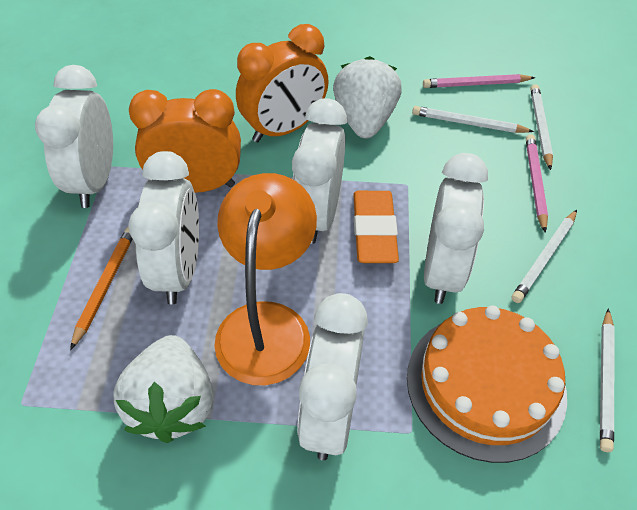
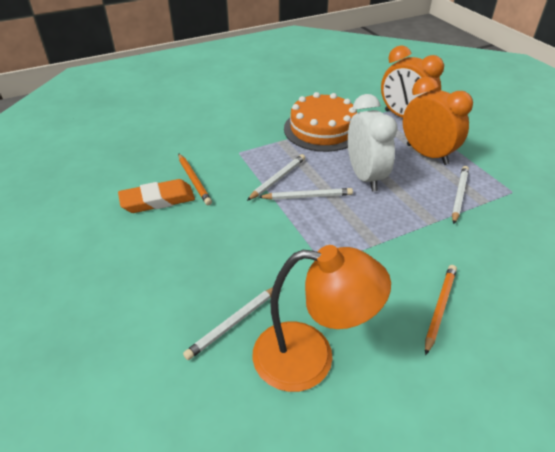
orange pencil: [70,227,133,350] = 1 -> [178,153,212,205] [425,265,457,355] = 2
pink pencil: [423,74,535,88] [526,134,548,233] = 2 -> none = 0
white clock: [35,65,113,208] [128,151,199,305] [292,98,347,244] [297,293,368,461] [424,153,488,304] = 5 -> [348,94,398,192] = 1
white strawberry: [113,335,214,443] [333,56,402,139] = 2 -> none = 0

